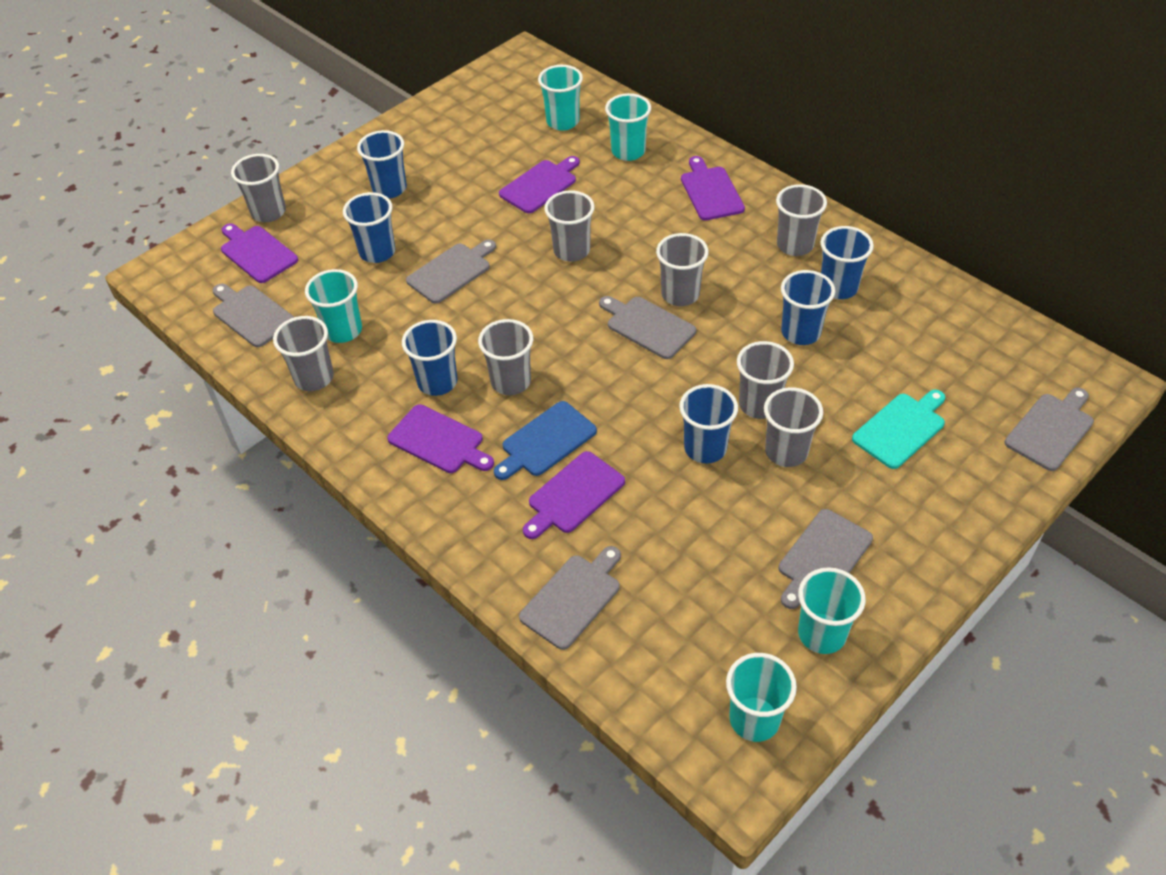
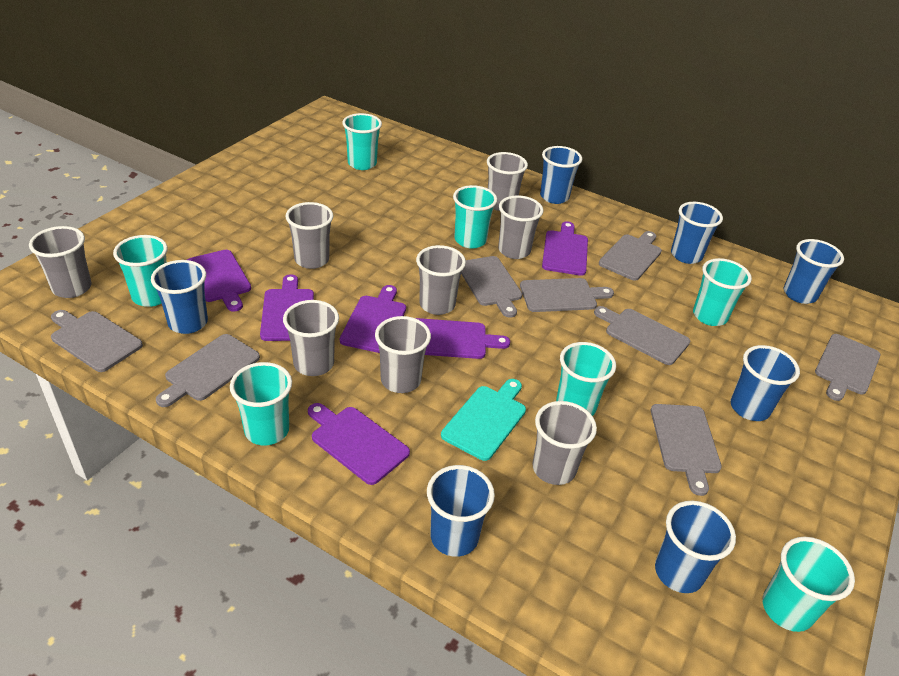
blue cup: [343,192,395,263] [357,130,407,198] [402,320,458,396] [679,384,738,463] [781,270,835,345] [821,226,874,299] = 6 -> [151,260,208,334] [427,465,495,557] [540,146,582,204] [655,501,736,593] [671,202,723,264] [730,345,800,421] [784,239,844,304] = 7
blue cutting board: [494,401,597,480] = 1 -> none = 0
grey cutting board: [212,284,294,347] [406,239,496,304] [519,546,621,650] [599,296,696,359] [779,509,873,609] [1005,388,1094,471] = 6 -> [51,310,143,372] [156,334,260,407] [461,256,522,318] [520,278,614,312] [594,306,690,365] [599,231,662,281] [651,404,722,496] [815,334,880,401] = 8
purple cutting board: [221,223,298,283] [387,404,494,473] [499,156,580,213] [523,451,625,539] [681,156,745,220] = 5 -> [187,250,251,312] [260,274,314,341] [308,403,410,485] [340,285,406,353] [415,318,510,359] [542,221,588,276] = 6
turquoise cup: [305,269,362,343] [538,65,583,131] [605,93,651,161] [726,653,797,742] [798,567,866,654] = 5 -> [113,235,168,307] [230,362,292,445] [342,113,382,170] [453,185,497,248] [556,342,616,416] [693,258,752,326] [763,537,855,632] = 7

